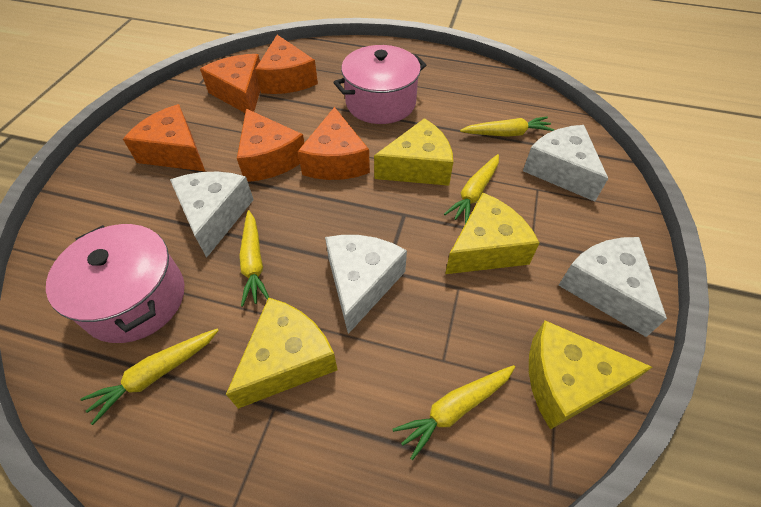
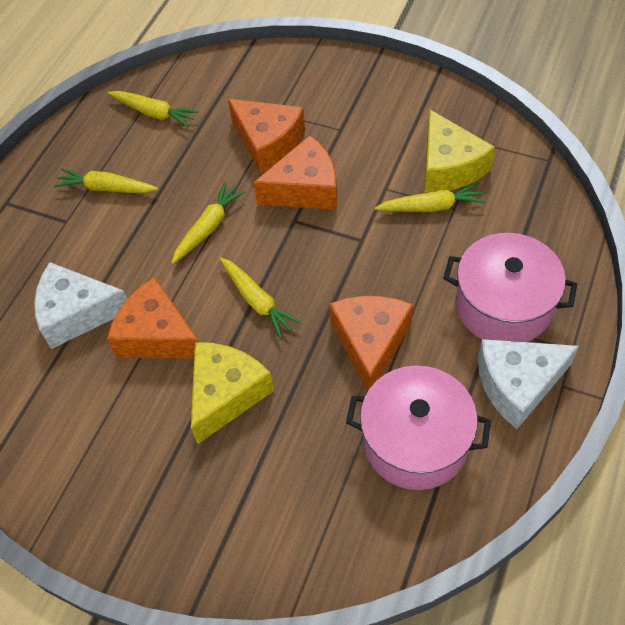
orange cheese: [123,104,206,172] [200,54,260,113] [237,109,304,182] [255,35,318,94] [298,107,370,180] = 5 -> [107,277,199,358] [228,99,305,173] [253,135,337,210] [329,296,413,390] = 4
white cheese: [170,172,254,258] [325,235,407,334] [523,125,608,201] [559,237,667,337] = 4 -> [34,262,127,349] [478,339,579,429] = 2
yellow cheese: [226,297,338,409] [374,118,453,186] [445,193,540,274] [529,321,652,430] = 4 -> [191,342,274,444] [425,110,495,192] = 2

